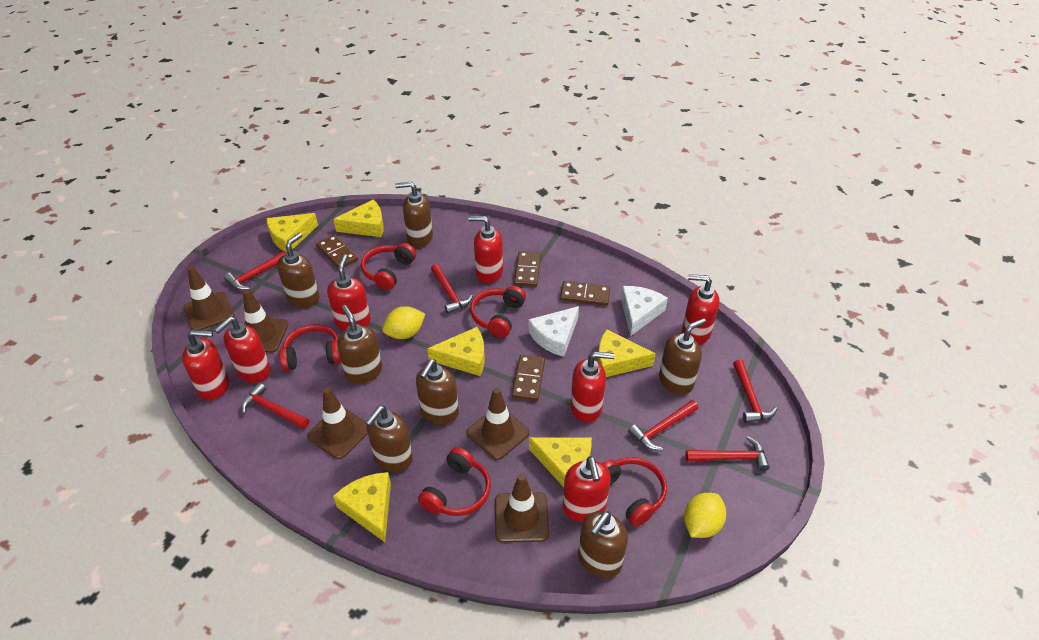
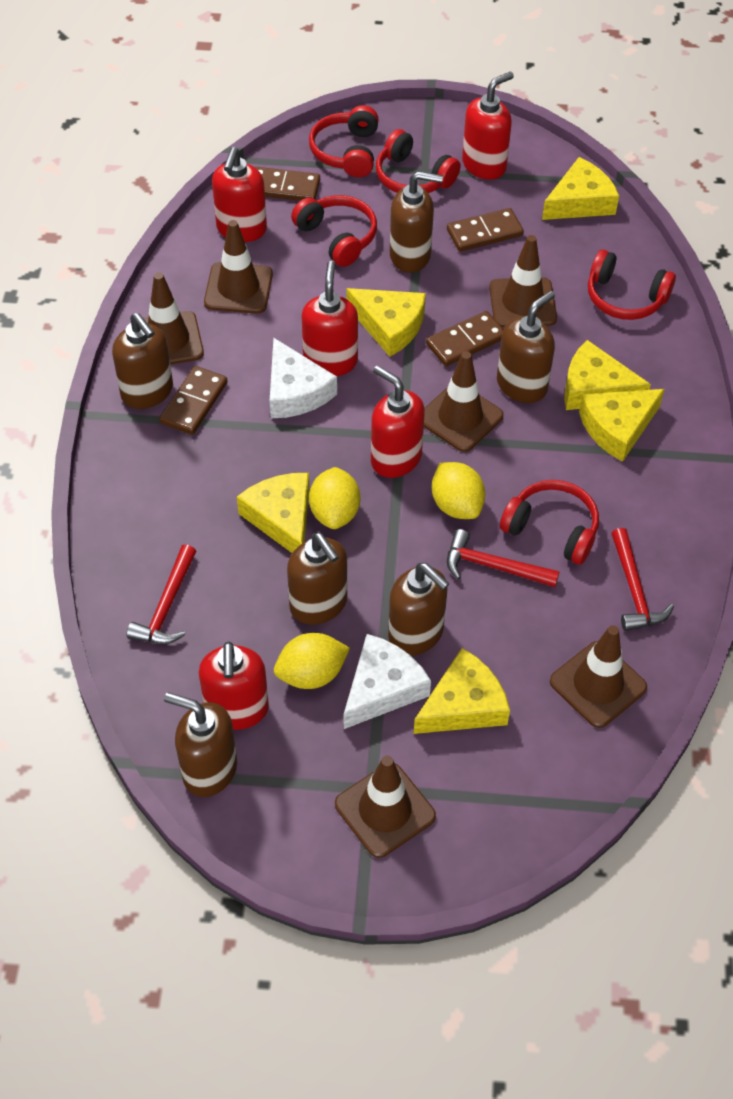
brown soap dispenser: [277,233,319,308] [337,305,382,384] [365,406,413,472] [395,182,433,247] [416,359,459,425] [578,511,628,578] [659,318,706,395] = 7 -> [112,313,173,409] [164,692,237,797] [287,532,347,625] [388,563,449,656] [390,171,443,273] [497,291,555,403] = 6
brown traffic cone: [183,266,234,330] [243,289,288,353] [307,387,368,459] [467,388,530,460] [495,474,549,543] = 5 -> [143,272,204,365] [204,220,273,314] [335,755,436,858] [424,351,503,452] [489,235,557,328] [550,625,647,728] = 6
red hammer: [224,251,286,290] [241,383,309,429] [431,264,473,314] [628,400,698,450] [686,437,770,471] [733,359,777,423] = 6 -> [127,544,196,644] [447,529,560,587] [611,528,674,631] = 3
red soap dispenser: [182,330,229,401] [214,317,271,383] [327,254,371,331] [468,216,503,283] [563,456,611,522] [570,352,615,423] [682,274,719,345] = 7 -> [199,641,269,730] [212,147,267,242] [301,261,358,376] [371,365,425,478] [462,72,514,180] = 5
yellow lemon: [382,306,425,339] [684,493,726,538] = 2 -> [274,633,350,689] [309,467,360,529] [432,462,485,519] = 3

